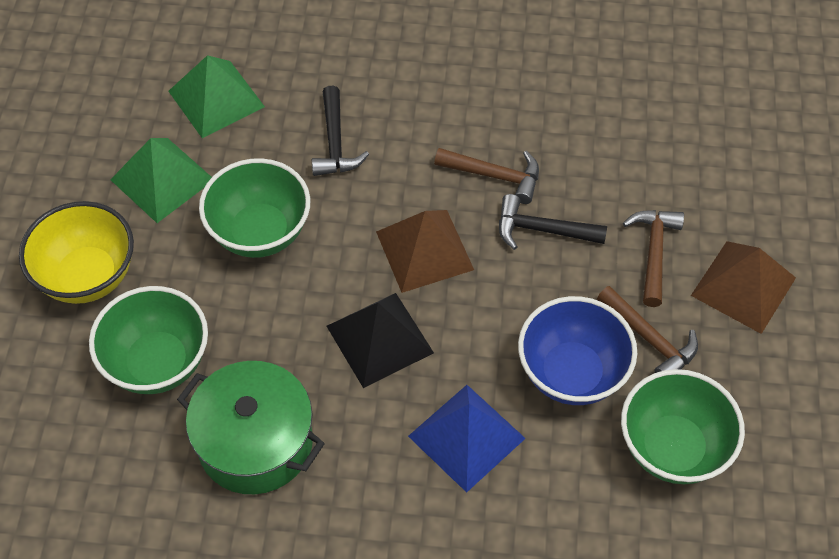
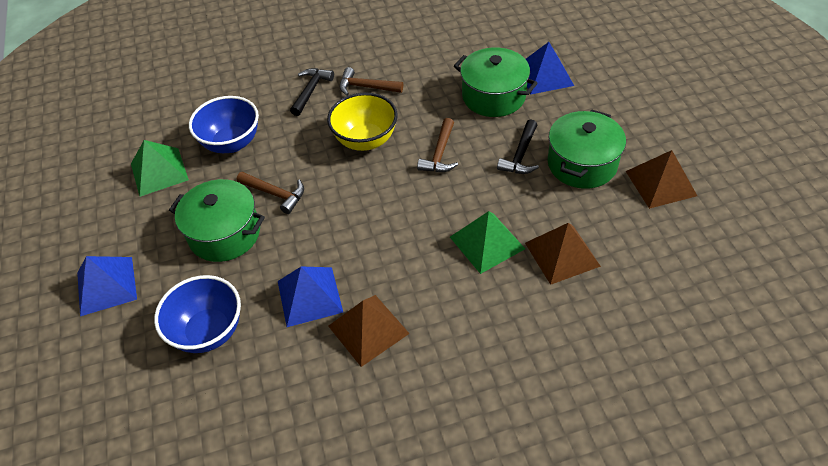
black pyramid: [327,293,434,388] = 1 -> none = 0
blue bowl: [518,296,637,405] = 1 -> [154,275,241,353] [189,96,259,153] = 2
blue pyramid: [408,385,526,493] = 1 -> [77,256,137,316] [278,267,343,327] [526,42,574,94] = 3
brown pyramid: [376,210,474,293] [691,241,796,334] = 2 -> [328,295,410,367] [525,223,601,285] [626,150,697,209] = 3
green bowl: [89,286,208,394] [199,158,310,258] [621,369,745,484] = 3 -> none = 0
green pot: [177,361,325,494] = 1 -> [169,179,265,262] [454,47,537,117] [547,110,626,189] = 3

